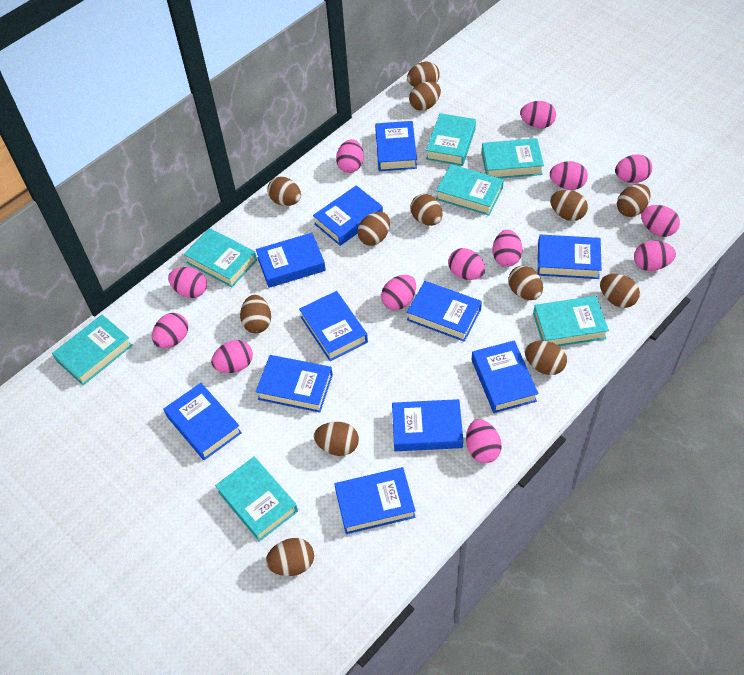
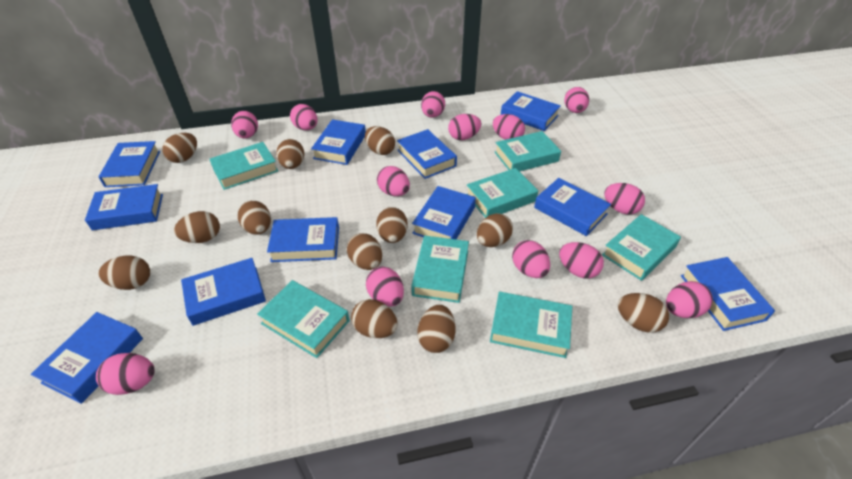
brown egg: [240,295,271,333] [266,538,314,576] [267,177,301,206] [314,422,359,456] [357,212,390,246] [407,62,440,87] [409,81,441,111] [410,194,443,226] [508,265,543,300] [525,341,567,375] [550,190,588,221] [600,274,640,308] [617,184,651,217] = 13 -> [98,255,150,290] [162,133,197,163] [174,211,220,243] [238,201,271,235] [276,139,304,169] [347,233,382,270] [351,299,398,338] [365,126,395,155] [376,207,408,243] [417,305,456,353] [477,213,513,247] [618,293,669,333] = 12

